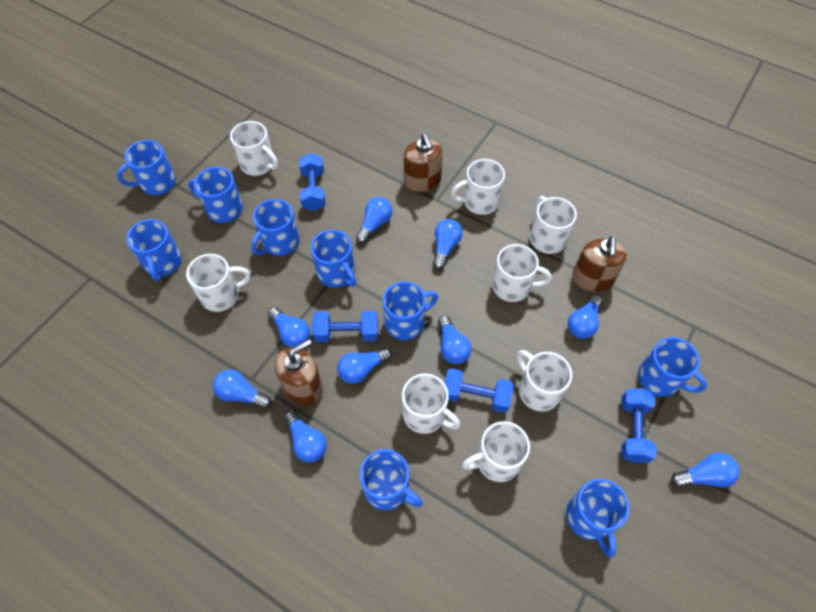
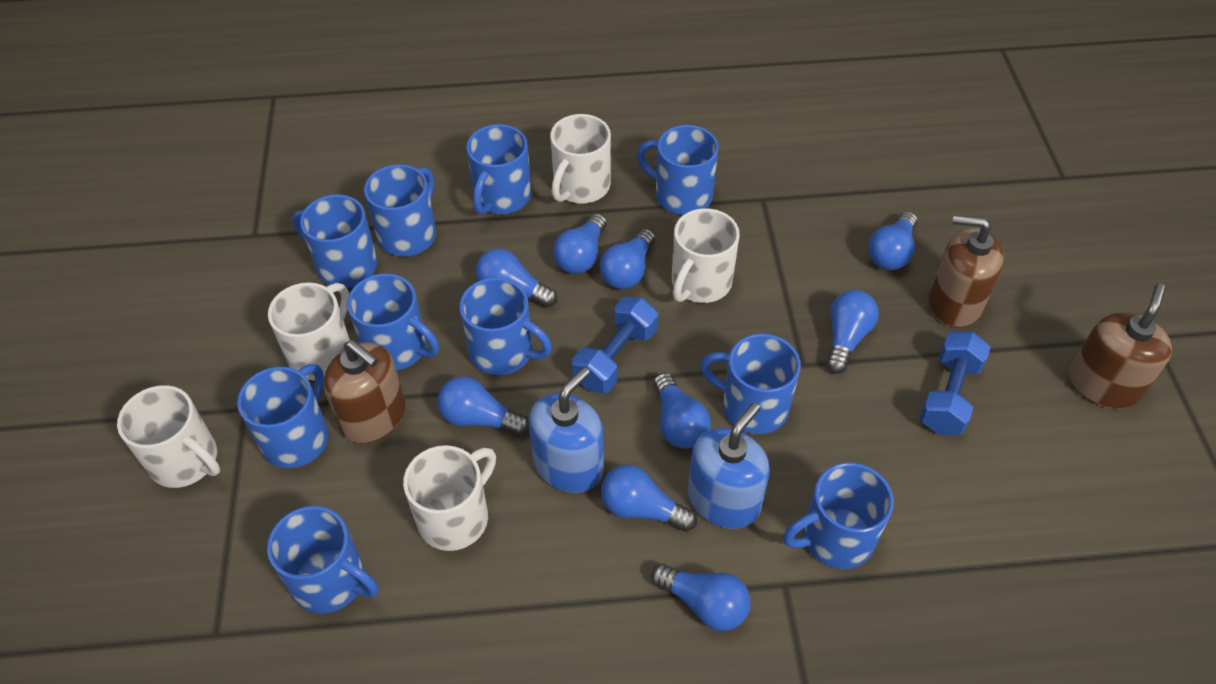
blue dumbbell: [299,153,325,211] [312,311,378,342] [445,368,514,413] [621,388,657,463] = 4 -> [572,297,658,393] [919,331,991,435] = 2
blue mug: [117,140,176,195] [126,219,182,281] [188,167,243,223] [251,199,299,256] [311,230,356,287] [360,449,423,510] [383,281,438,340] [566,479,629,557] [638,337,707,397] = 9 -> [237,364,329,468] [267,506,378,614] [292,194,378,288] [347,273,439,371] [364,164,436,257] [459,277,552,375] [466,124,531,215] [637,125,719,215] [701,333,801,434] [783,463,894,569] = 10
blue soap dispenser: none = 0 -> [529,367,604,493] [688,403,770,529] = 2
white mug: [186,254,251,312] [230,121,278,176] [402,374,460,434] [451,159,505,215] [462,421,530,482] [492,244,552,302] [517,350,572,412] [530,196,577,254] = 8 -> [117,385,220,488] [268,282,350,380] [403,445,496,551] [550,114,611,204] [672,208,740,303] = 5

